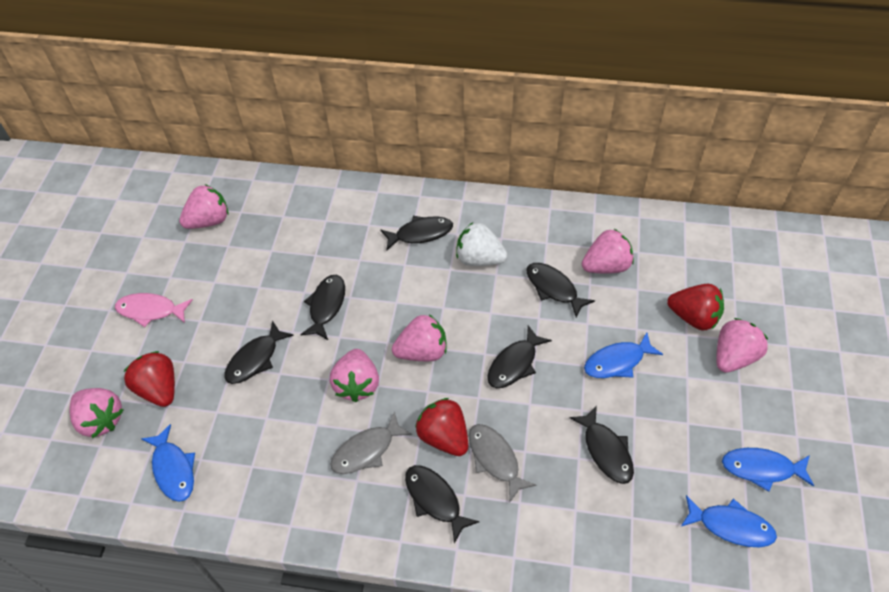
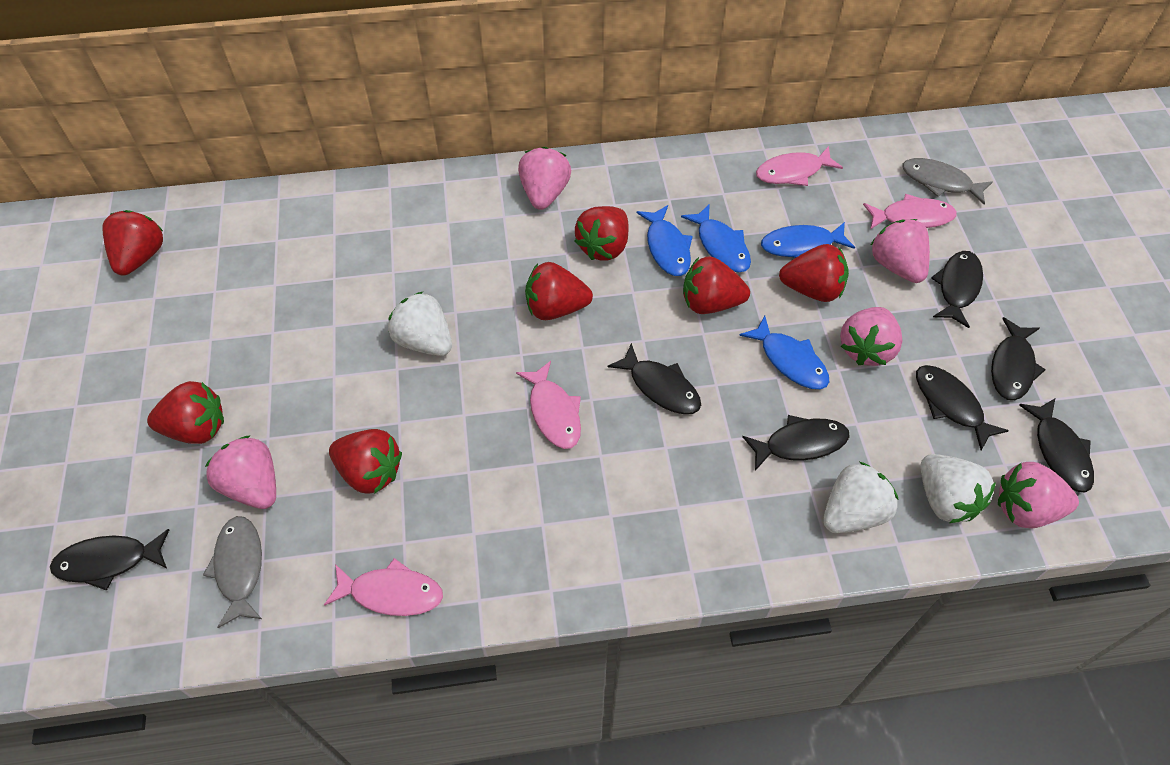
pink fish: [115,293,193,327] = 1 -> [324,558,443,616] [516,361,581,449] [756,146,843,186] [863,194,957,230] = 4
pink strawberry: [69,388,123,438] [179,184,228,229] [330,349,379,402] [392,314,447,361] [582,229,634,274] [716,318,768,373] = 6 -> [205,435,276,509] [518,147,571,210] [840,307,902,366] [870,219,930,283] [998,462,1079,529] = 5
red strawberry: [124,351,175,407] [415,398,468,456] [667,284,724,331] = 3 -> [102,210,164,275] [147,381,224,444] [329,429,402,494] [525,262,593,320] [574,206,629,261] [683,256,750,314] [779,244,849,302] = 7
white strawberry: [456,222,507,266] = 1 -> [388,291,452,356] [823,462,898,533] [921,454,996,523] = 3

